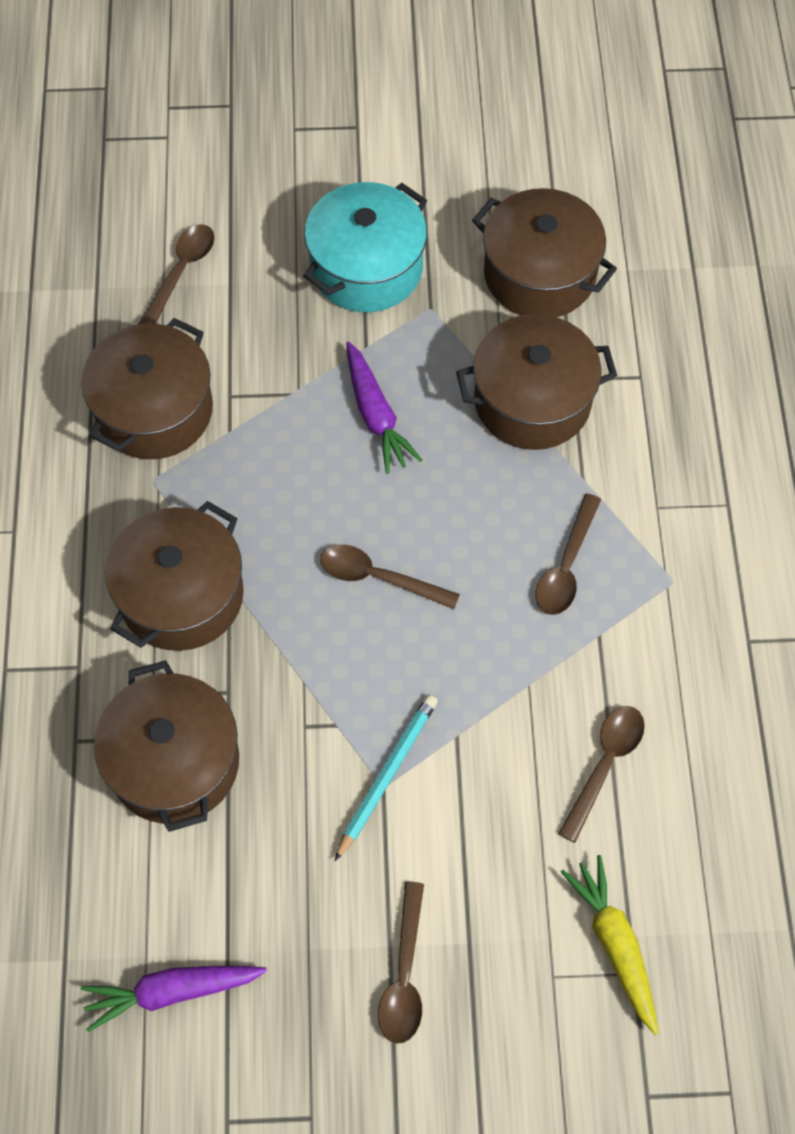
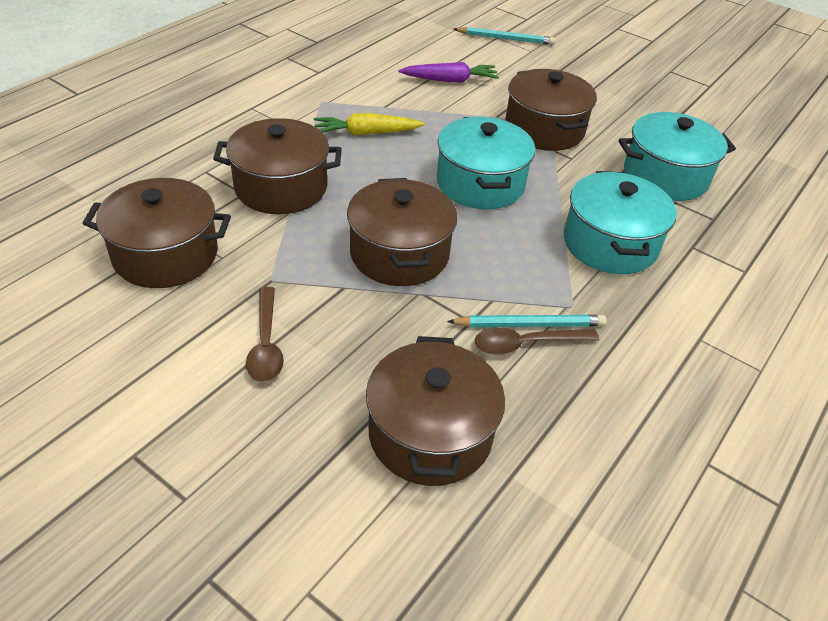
brown spoon: [139,224,215,324] [320,544,460,609] [378,882,424,1044] [536,494,601,615] [558,706,645,843] = 5 -> [246,287,284,382] [475,327,599,355] = 2
purple carrot: [81,966,267,1032] [346,342,422,474] = 2 -> [399,62,499,82] = 1
turquoise pencil: [335,695,438,861] = 1 -> [447,315,607,327] [453,27,555,45] = 2
turquoise pot: [303,182,427,312] = 1 -> [437,117,535,209] [564,171,677,274] [618,112,736,201] = 3

